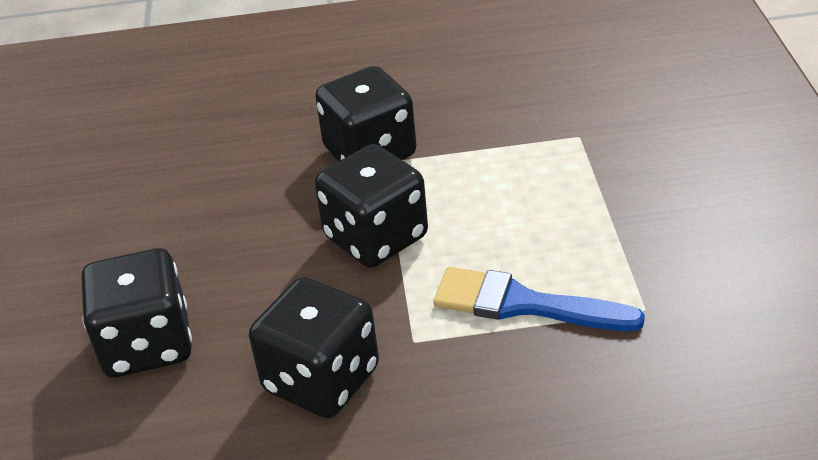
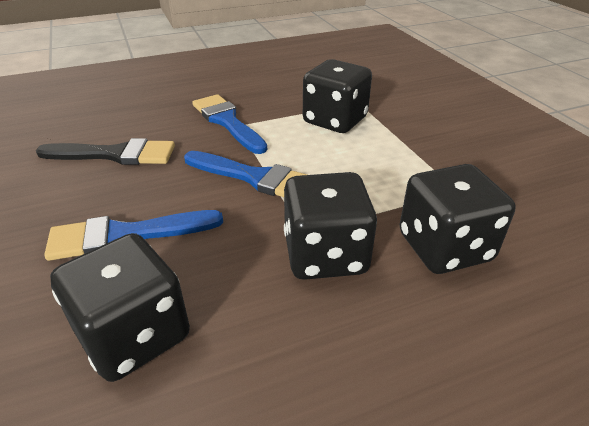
black brush: none = 0 -> [36,138,175,165] = 1
blue brush: [433,267,645,331] = 1 -> [44,210,223,261] [184,151,307,197] [192,94,267,154] = 3

